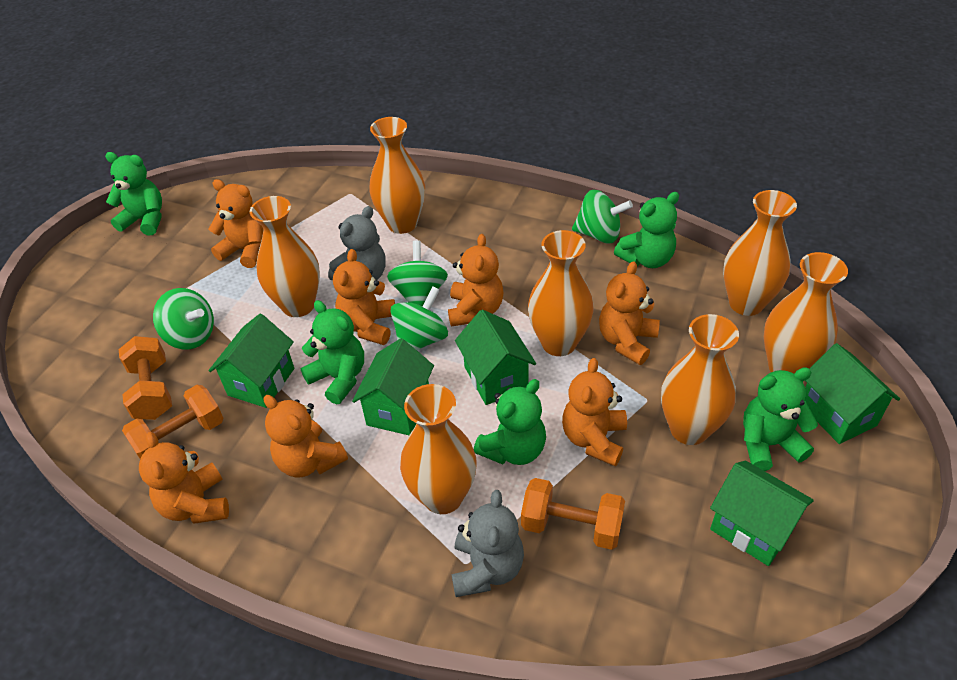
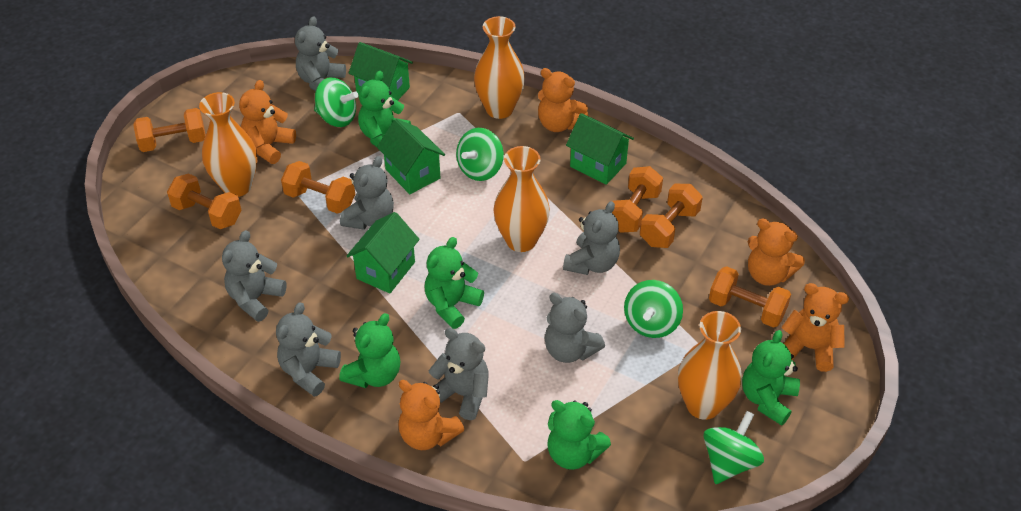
green house: [209,314,294,408] [352,338,434,435] [455,310,536,405] [710,461,814,566] [805,343,900,444] = 5 -> [347,212,420,293] [349,42,413,101] [377,119,445,194] [566,113,634,185] = 4
grey teddy bear: [328,206,386,280] [451,490,524,597] = 2 -> [222,230,287,322] [276,302,341,397] [295,16,346,91] [340,156,394,230] [429,328,489,420] [544,293,605,363] [563,201,620,275] = 7
orange dumbbell: [119,336,172,420] [122,385,223,459] [521,478,625,550] = 3 -> [133,108,206,152] [167,174,242,229] [281,161,355,214] [612,166,663,233] [640,184,703,248] [709,266,791,328] = 6
orange teddy bear: [139,432,229,524] [208,179,264,268] [264,395,348,477] [333,249,395,345] [448,234,503,327] [562,358,627,466] [599,261,660,365] = 7 -> [239,80,296,164] [398,380,464,450] [538,68,588,132] [748,218,805,286] [781,283,849,372] = 5
orange vase: [250,196,320,317] [369,117,425,234] [400,384,477,514] [528,230,594,356] [661,314,739,445] [723,190,797,316] [764,252,848,374] = 7 -> [199,92,257,197] [474,16,525,119] [493,146,550,252] [678,311,742,420] = 4

